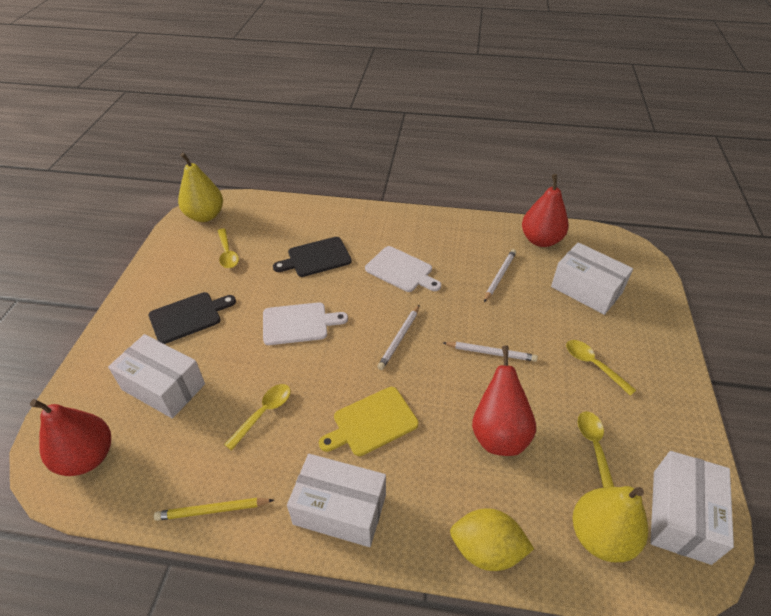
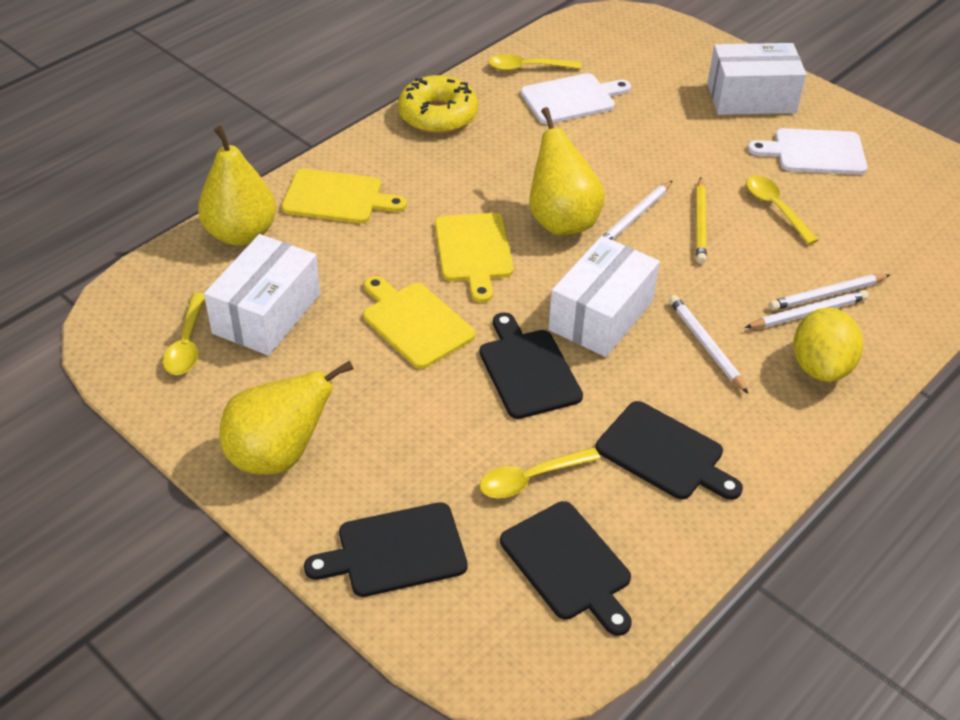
black cutting board: [149,292,236,344] [273,237,352,277] = 2 -> [304,502,468,597] [479,312,583,419] [500,501,632,636] [596,401,743,500] = 4
red pear: [30,399,111,476] [472,345,536,456] [522,174,569,247] = 3 -> none = 0
white box: [108,334,205,419] [287,454,386,547] [551,242,633,315] [650,451,734,565] = 4 -> [204,234,320,356] [548,236,660,357] [707,43,807,115] = 3
white pencil: [377,305,420,370] [443,342,538,362] [484,249,516,302] = 3 -> [603,180,673,240] [669,295,749,394] [745,290,869,328] [769,274,890,311] = 4
yellow cutting board: [319,387,419,456] = 1 -> [281,169,407,223] [363,276,475,369] [435,213,513,303] = 3
yellow donut: none = 0 -> [398,75,478,134] = 1
yellow pear: [178,153,223,222] [573,486,648,562] = 2 -> [198,126,276,245] [219,361,354,475] [529,107,605,235] = 3

